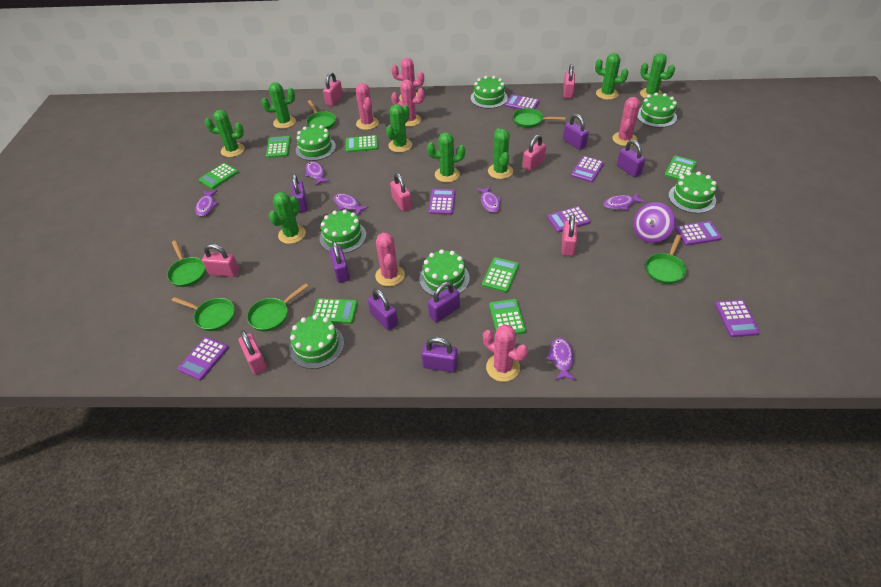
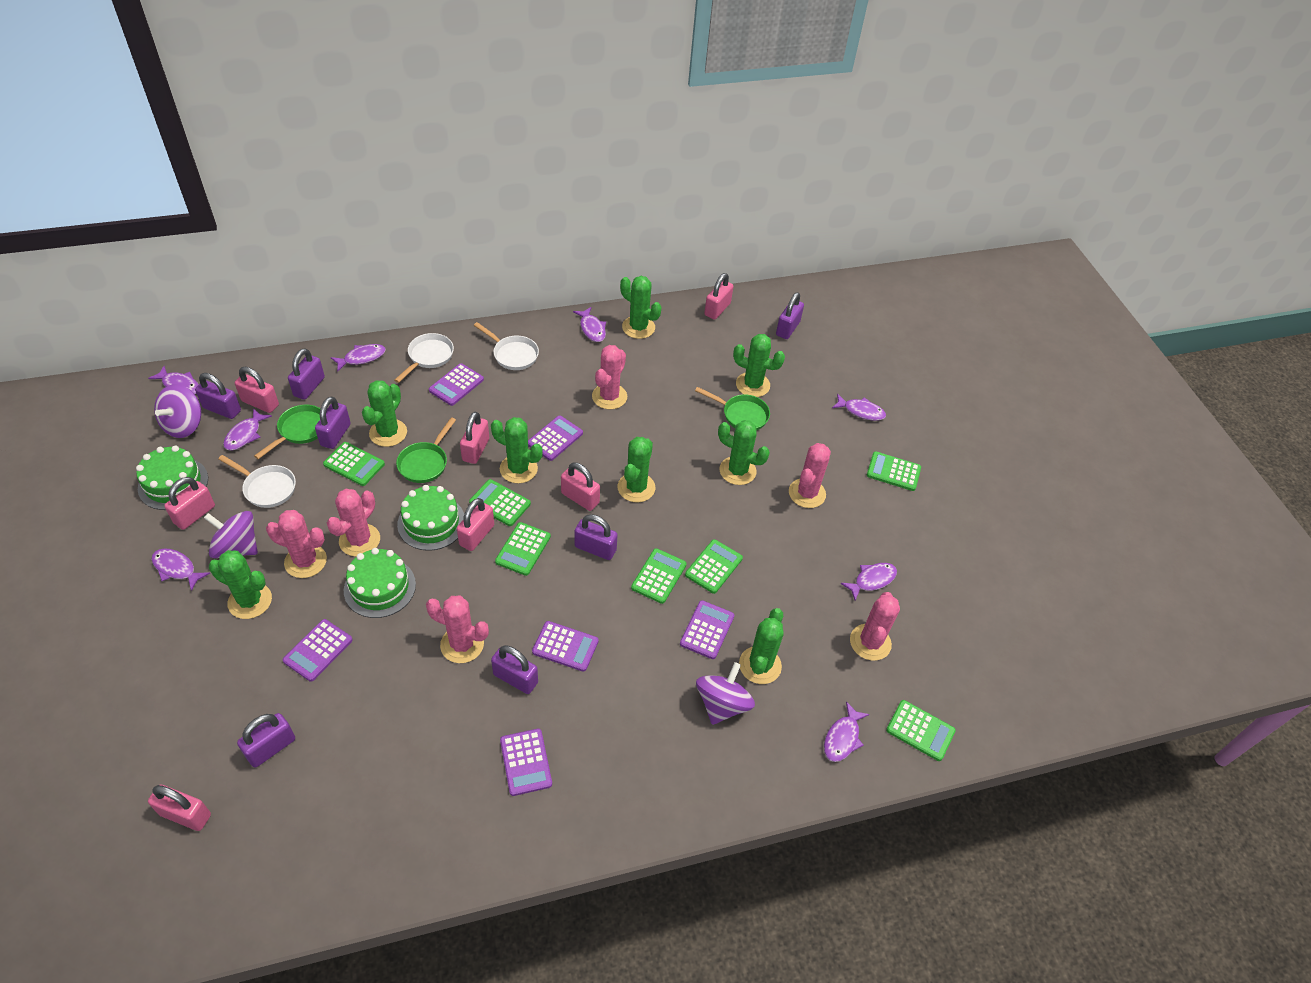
green cake: [289,314,344,369] [296,124,336,161] [320,210,366,253] [419,249,470,296] [471,76,508,109] [637,92,677,128] [669,171,717,213] = 7 -> [136,446,208,510] [344,548,416,618] [397,485,464,551] = 3
green pan: [167,240,206,287] [172,297,235,331] [247,283,308,331] [306,100,336,129] [513,108,566,128] [646,234,686,284] = 6 -> [254,405,321,459] [396,417,456,483] [695,387,770,430] = 3
purple calculator: [178,337,229,380] [429,189,455,215] [505,94,539,110] [547,206,591,232] [571,156,604,182] [675,221,722,245] [715,300,760,337] = 7 -> [283,619,353,682] [429,363,484,406] [500,729,552,796] [528,416,583,461] [532,621,599,672] [680,600,734,659] = 6
purple fish: [195,190,218,216] [305,161,330,185] [334,193,369,215] [476,186,502,213] [546,337,576,381] [604,193,645,210] = 6 -> [148,366,199,394] [152,548,210,591] [223,408,272,451] [331,344,386,372] [573,307,606,342] [824,701,870,762] [832,394,886,421] [841,563,897,601] = 8
purple spinning top: [633,202,675,243] = 1 -> [154,384,201,438] [204,511,258,558] [696,662,755,725] = 3
white pan: none = 0 -> [218,455,296,508] [394,333,454,383] [474,322,539,370] = 3

